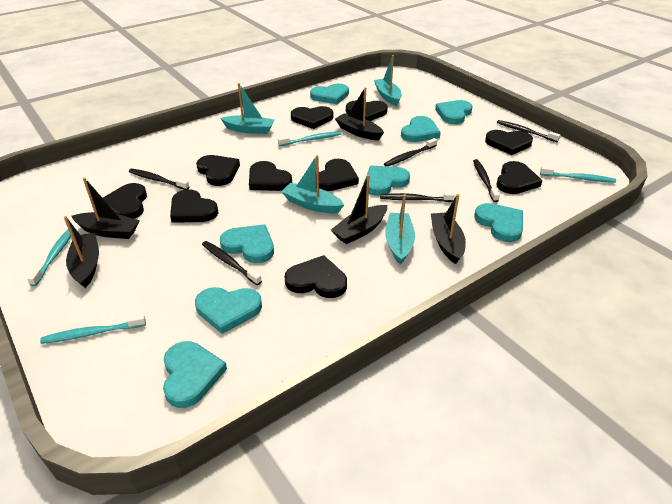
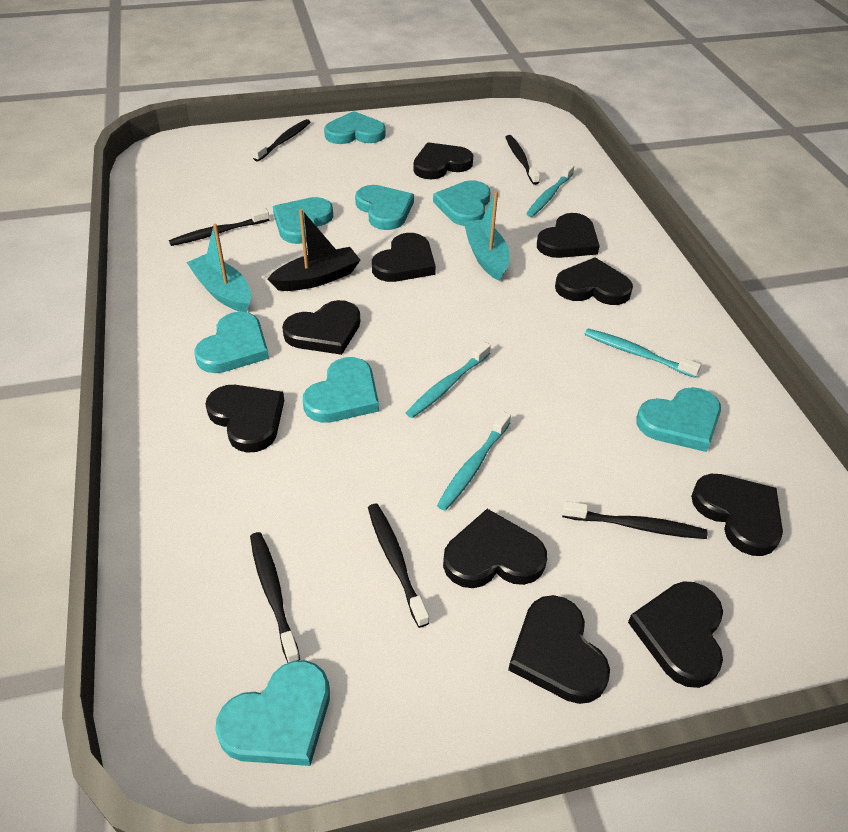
black boat: [64,216,99,288] [71,178,140,239] [331,175,387,244] [335,88,384,140] [431,194,466,264] = 5 -> [268,209,360,291] = 1
turquoise boat: [220,83,275,134] [281,155,344,213] [374,55,402,106] [385,194,415,264] = 4 -> [186,224,251,312] [464,191,510,281] = 2

